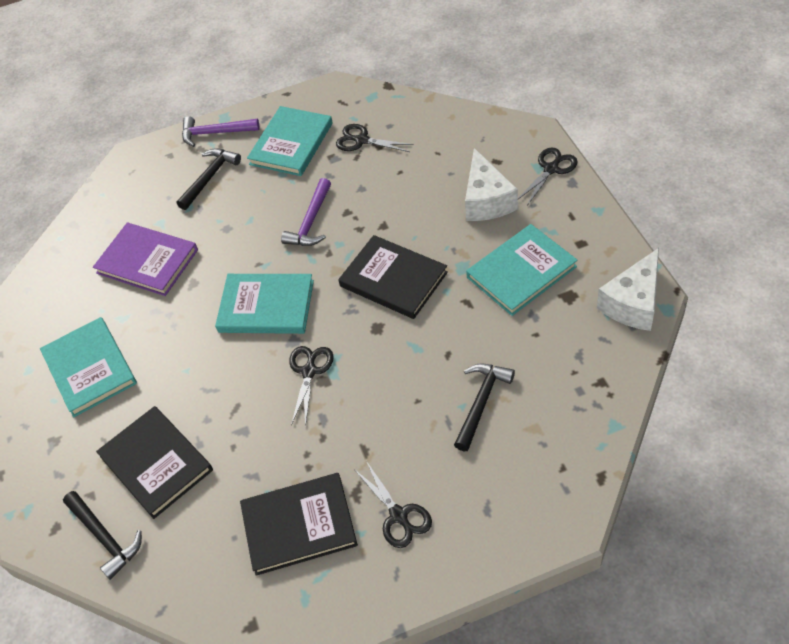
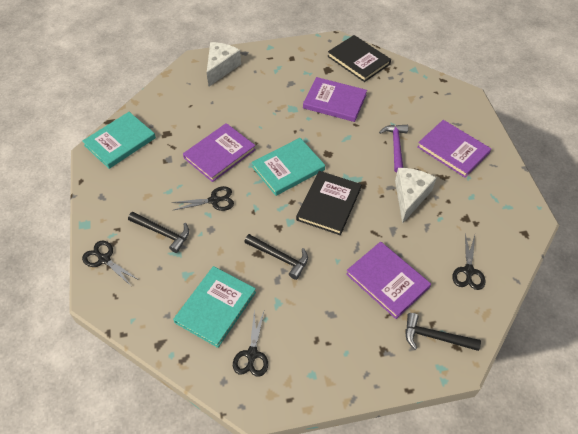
black book: [96,406,213,519] [240,473,358,576] [338,235,448,319] = 3 -> [296,171,362,235] [327,35,391,82] = 2
purple book: [93,223,198,296] = 1 -> [183,123,256,182] [303,77,367,122] [346,242,431,319] [417,120,491,178] = 4
purple hammer: [182,116,260,147] [281,178,331,246] = 2 -> [379,125,408,173] = 1
turquoise book: [40,317,137,417] [215,274,314,334] [247,106,333,176] [466,224,578,316] = 4 -> [82,112,156,169] [173,266,256,348] [251,138,325,196] = 3

